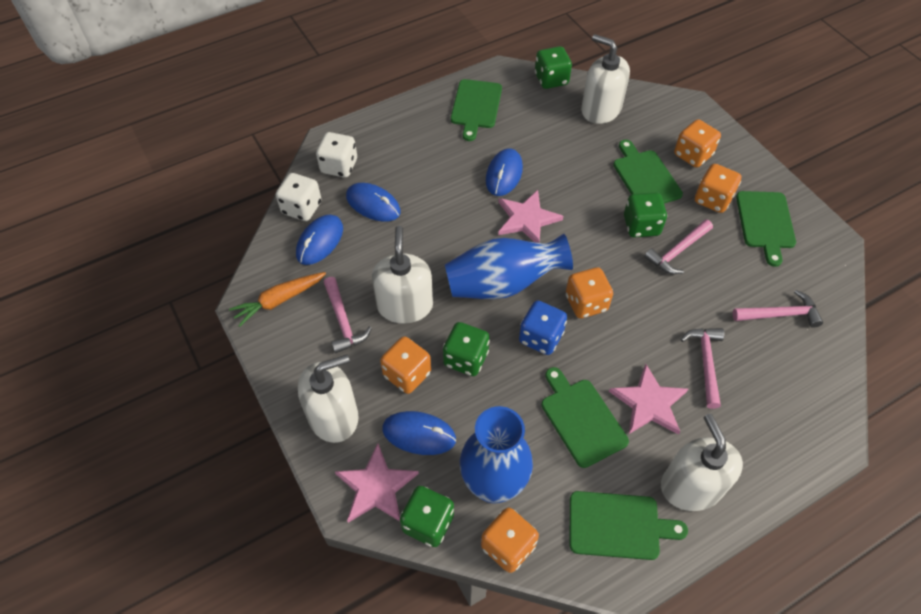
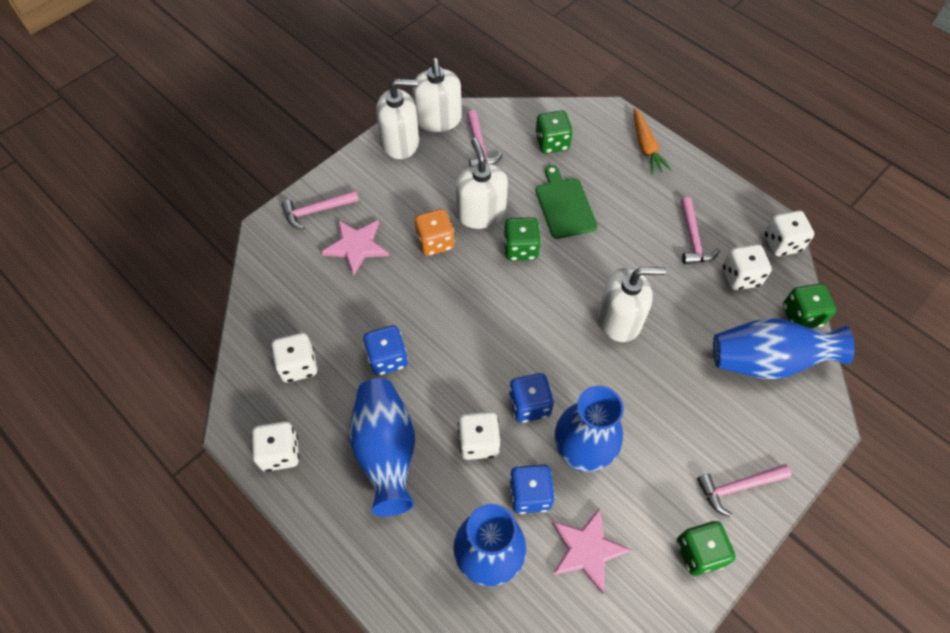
blue dice: [519,301,567,355] = 1 -> [363,325,408,376] [509,373,554,423] [509,464,555,514] = 3
blue mouse: [296,215,343,265] [346,183,401,222] [382,411,456,455] [486,148,523,196] = 4 -> none = 0
blue vase: [445,234,573,299] [460,406,533,503] = 2 -> [349,378,415,517] [453,504,526,586] [555,386,624,472] [713,318,855,379] = 4
green cutting board: [451,79,502,141] [541,367,629,468] [570,491,688,560] [613,140,683,204] [736,191,796,267] = 5 -> [536,165,598,239] = 1
orange dice: [380,337,431,394] [481,507,539,573] [566,267,613,318] [674,119,721,168] [695,164,741,213] = 5 -> [415,209,455,256] = 1
pink star: [335,444,419,523] [498,190,563,243] [609,364,688,435] = 3 -> [321,220,389,276] [552,508,632,594] = 2
white dice: [276,173,321,221] [316,132,357,178] = 2 -> [252,421,299,472] [271,333,317,383] [458,412,500,460] [723,244,772,290] [764,211,814,256] = 5

